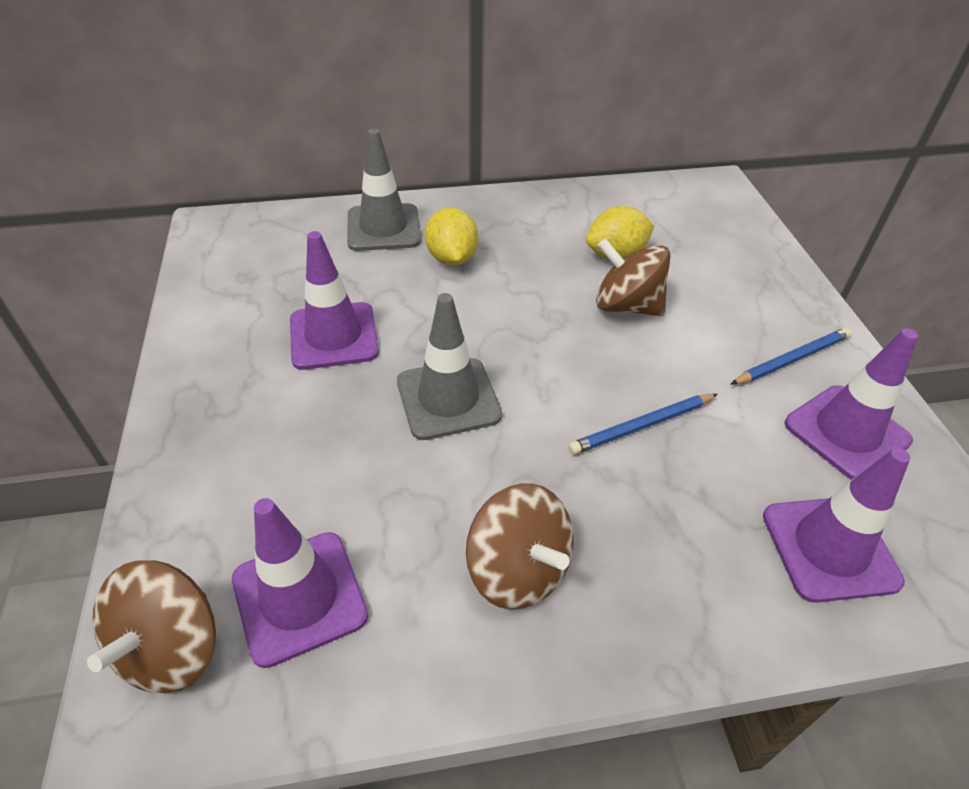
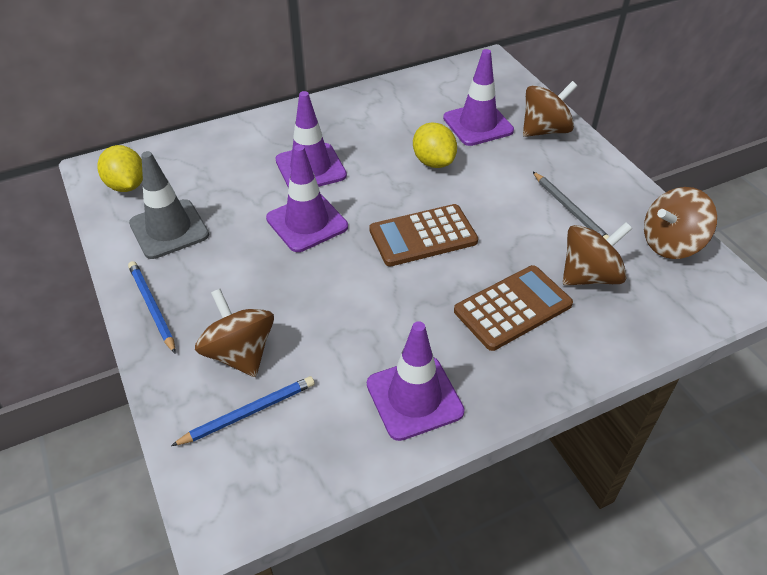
brown calculator: none = 0 -> [369,204,478,266] [454,265,573,351] = 2
brown spinning top: [87,560,216,693] [466,483,574,610] [596,238,670,316] = 3 -> [195,289,274,377] [523,81,577,137] [563,222,632,286] [644,187,717,259] = 4
grey pencil: none = 0 -> [533,172,610,239] = 1
grey traffic cone: [347,129,421,251] [397,293,502,440] = 2 -> [129,151,209,259] = 1

